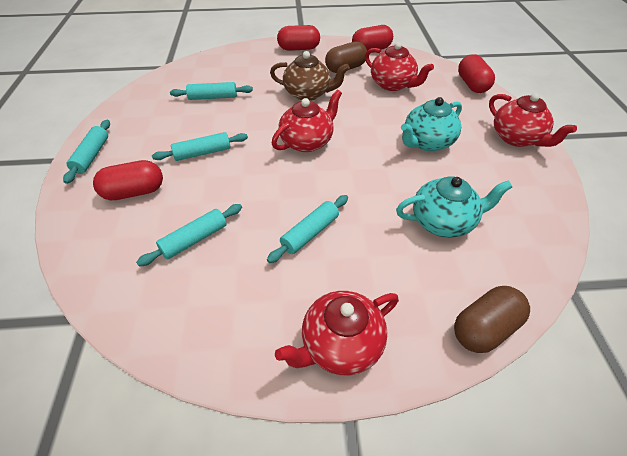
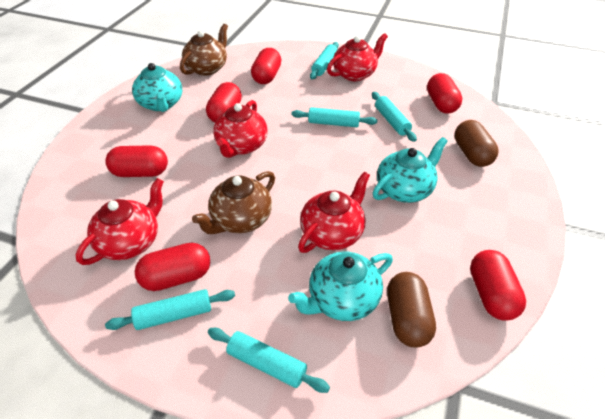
brown teapot: [270,51,350,101] = 1 -> [180,24,228,76] [192,171,275,234] = 2
red capsule: [93,160,163,200] [277,25,320,51] [352,25,393,51] [458,54,495,93] = 4 -> [105,145,168,177] [135,243,210,291] [206,82,242,122] [251,48,281,84] [427,73,462,114] [470,250,526,321] = 6
turquoise teapot: [396,176,512,238] [401,97,462,151] = 2 -> [132,63,182,112] [288,252,393,321] [373,137,448,203] = 3

